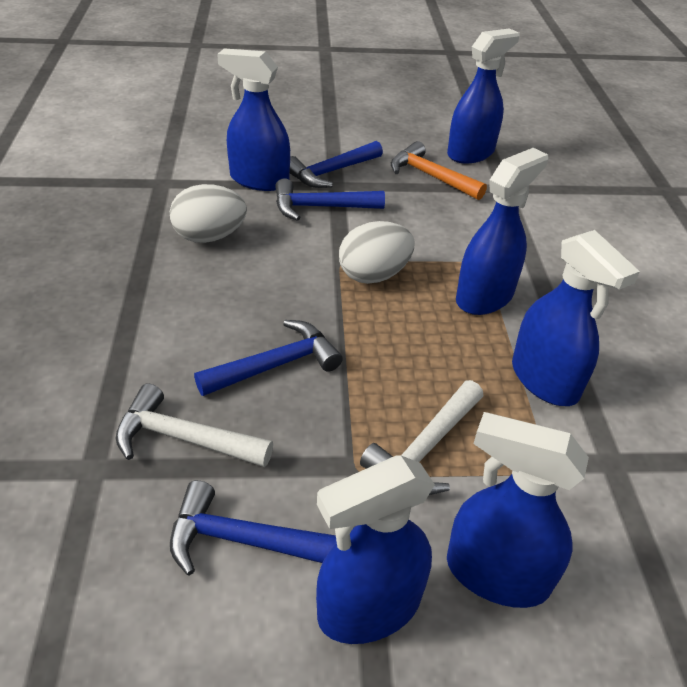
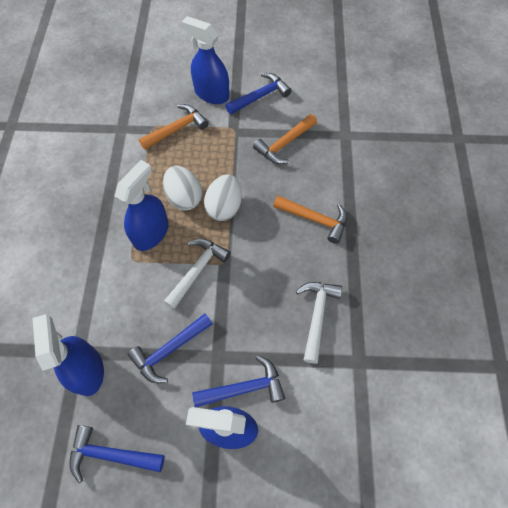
blue spray bottle: [217,48,290,191] [316,455,435,644] [447,28,520,163] [447,412,589,608] [456,148,548,315] [512,230,640,406] = 6 -> [33,314,104,396] [115,160,169,251] [181,16,229,104] [186,406,258,449] = 4
orange hammer: [391,141,487,200] = 1 -> [139,104,209,150] [253,114,317,164] [273,196,347,244] = 3

